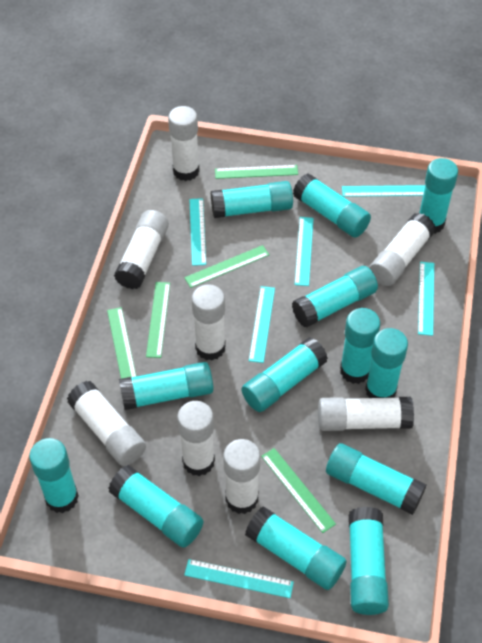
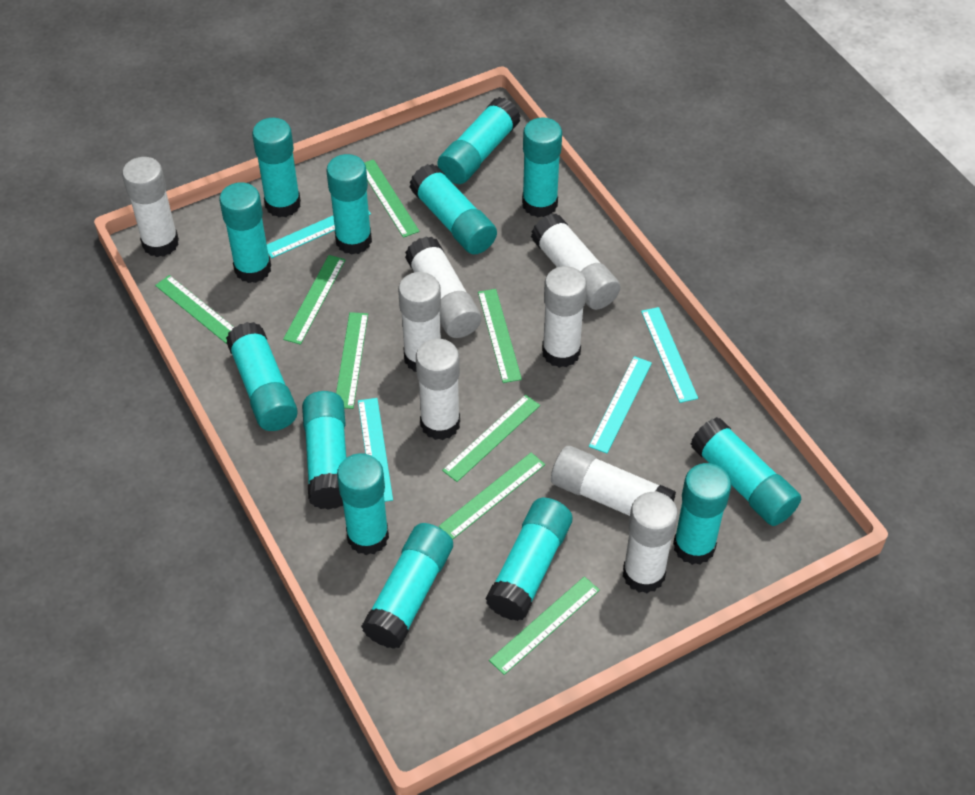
green ruler: [107,307,136,379] [146,282,170,358] [184,245,269,288] [215,165,298,179] [261,448,336,533] = 5 -> [155,275,234,344] [283,255,346,345] [336,312,368,409] [364,159,420,238] [439,452,545,540] [442,395,540,482] [478,289,522,383] [489,576,600,675] = 8
turquoise ruler: [184,559,294,598] [189,198,206,266] [249,286,275,363] [295,217,314,286] [342,185,425,197] [418,262,434,336] = 6 -> [267,210,371,258] [358,398,393,502] [589,356,652,453] [641,307,698,403] = 4

